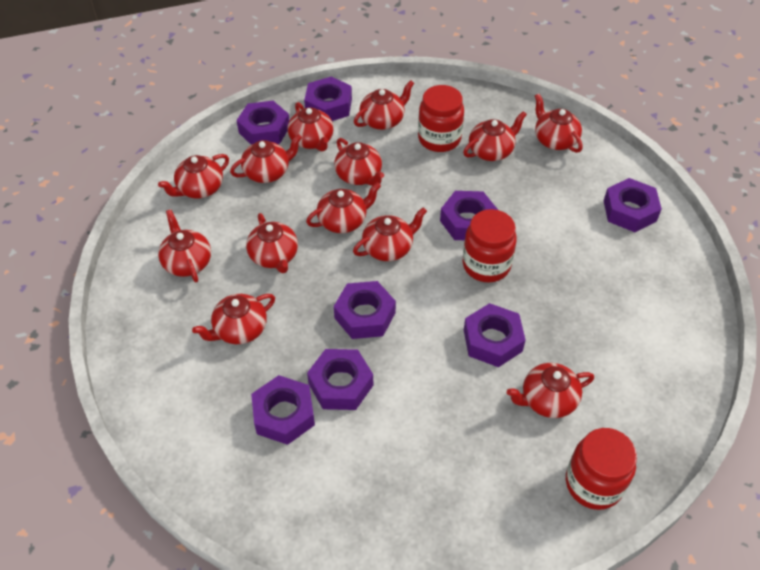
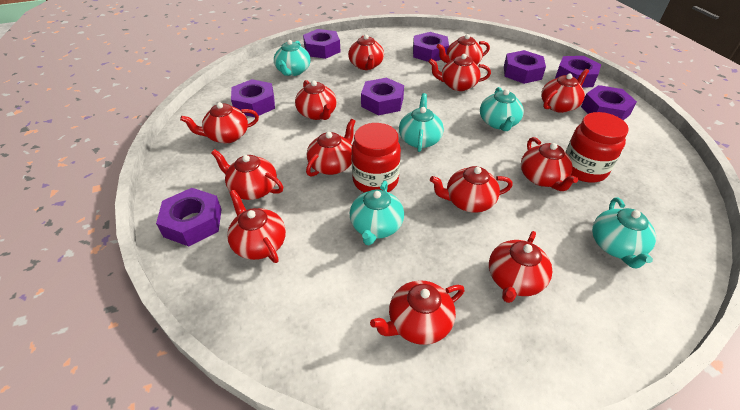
red jar: [418,85,464,152] [463,209,517,282] [566,428,637,510] = 3 -> [351,123,401,193] [566,112,629,183] = 2
turquoise teapot: none = 0 -> [274,40,311,76] [350,181,404,245] [399,93,444,152] [480,87,524,131] [592,198,656,268] = 5

